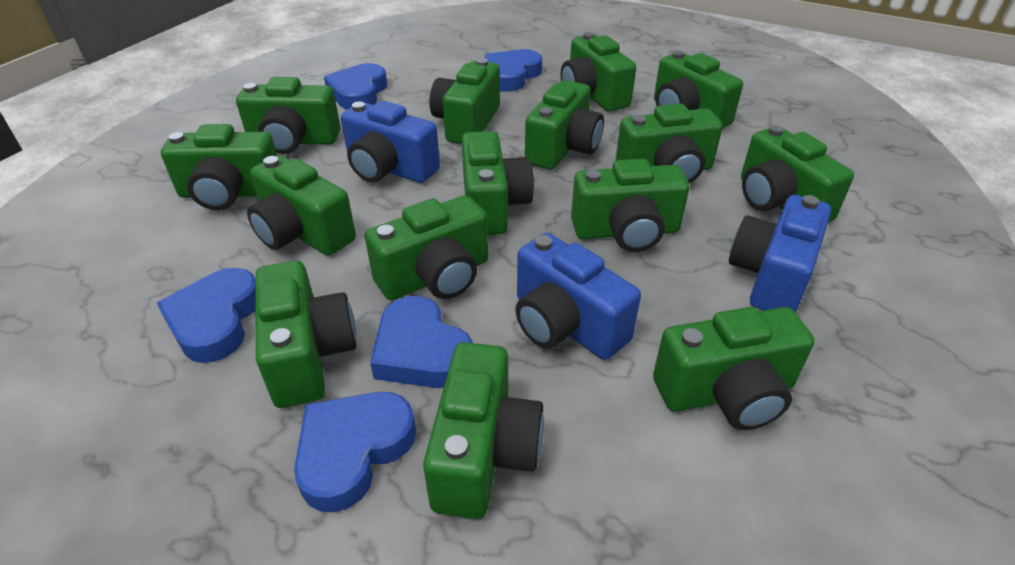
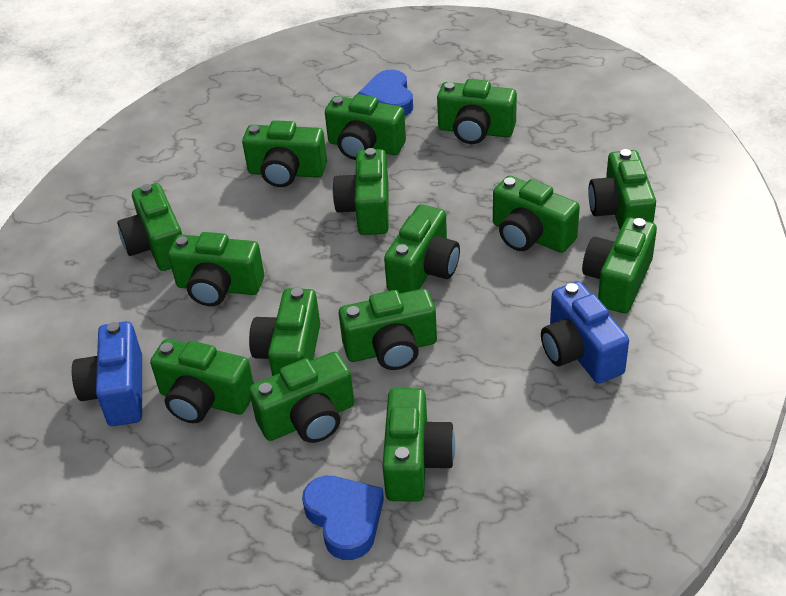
blue camera: [341,101,440,183] [515,233,641,360] [729,195,831,313] = 3 -> [72,321,142,426] [541,281,629,383] = 2
blue heart: [157,268,256,363] [294,392,416,512] [324,63,387,110] [370,296,473,388] [485,49,542,92] = 5 -> [302,476,384,560] [357,70,413,116] = 2

